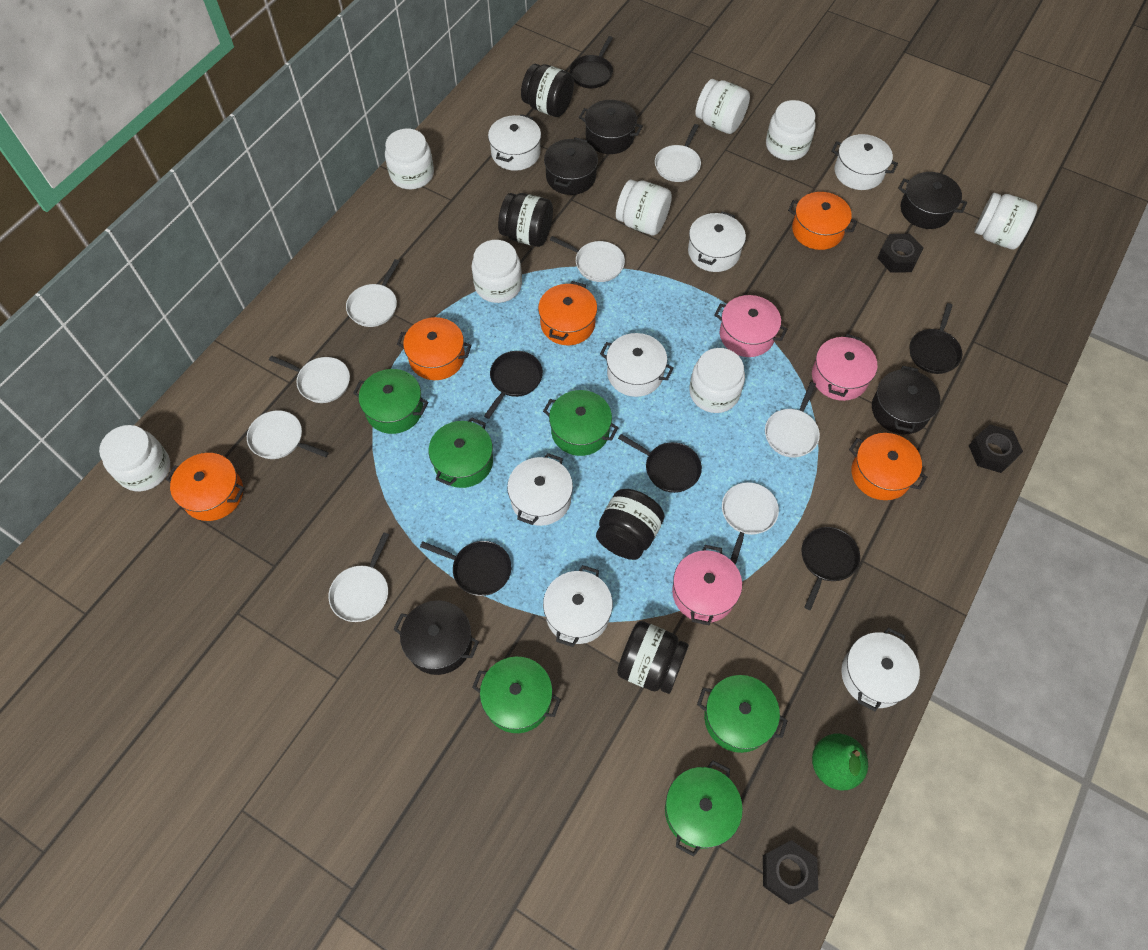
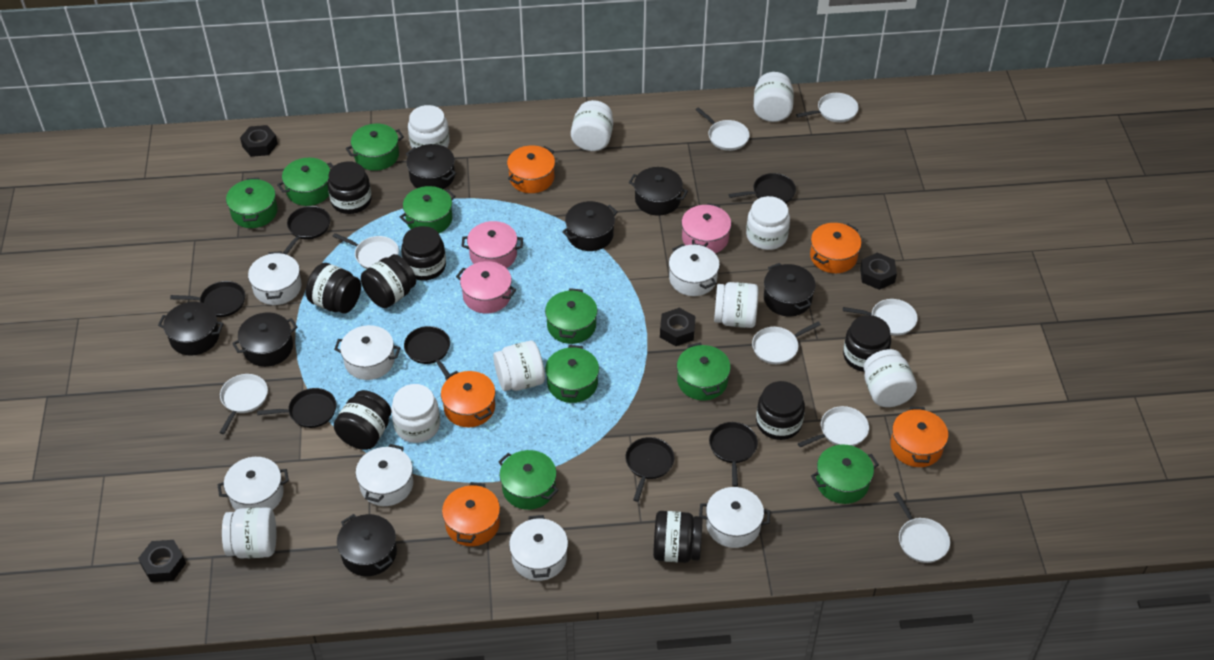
black jar: [498,193,553,247] [521,64,574,117] [596,489,665,560] [617,621,689,694] = 4 -> [306,263,361,313] [327,161,372,214] [334,390,391,450] [361,254,416,308] [401,226,446,281] [653,511,703,563] [756,381,805,440] [843,315,891,372] = 8
black nut: [763,840,818,904] [877,234,924,272] [969,424,1023,473] = 3 -> [138,540,186,582] [240,125,278,157] [660,308,696,346] [860,253,897,290] = 4
black pan: [420,541,511,596] [484,351,543,419] [569,36,613,88] [618,434,702,493] [801,527,860,610] [910,303,962,374] = 6 -> [170,281,245,317] [257,388,336,428] [283,206,330,255] [404,326,450,379] [625,437,674,502] [709,422,758,487] [729,173,796,203] = 7
black pot: [393,600,479,675] [544,137,598,195] [579,100,643,154] [872,366,940,434] [898,172,967,229] = 5 -> [158,302,224,356] [232,312,297,367] [337,514,397,576] [406,144,456,189] [562,201,618,251] [629,167,688,216] [764,263,816,316] = 7
green pear: [812,733,868,790] = 1 -> none = 0
green pot: [353,369,428,434] [429,417,493,488] [472,657,561,733] [543,390,619,456] [665,760,743,857] [697,675,788,753] = 6 -> [226,178,278,228] [277,158,334,206] [346,124,404,171] [400,186,456,233] [498,450,559,510] [545,288,597,344] [545,345,599,403] [677,343,731,400] [811,445,879,504] = 9
white jar: [99,425,170,491] [385,129,434,189] [472,240,522,303] [616,180,672,235] [689,348,745,413] [695,79,750,134] [766,100,815,160] [974,193,1038,250] = 8 -> [222,507,276,559] [391,384,440,443] [408,105,449,148] [493,341,545,391] [571,100,613,151] [714,282,759,328] [746,196,790,250] [754,72,794,122] [863,349,917,407] = 9

